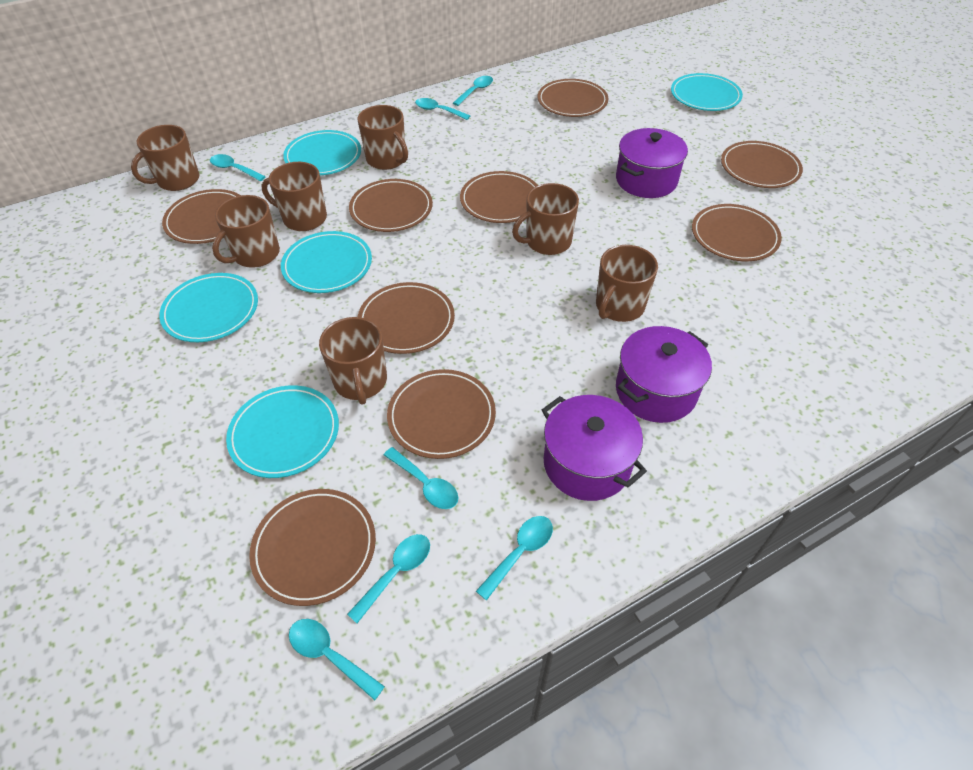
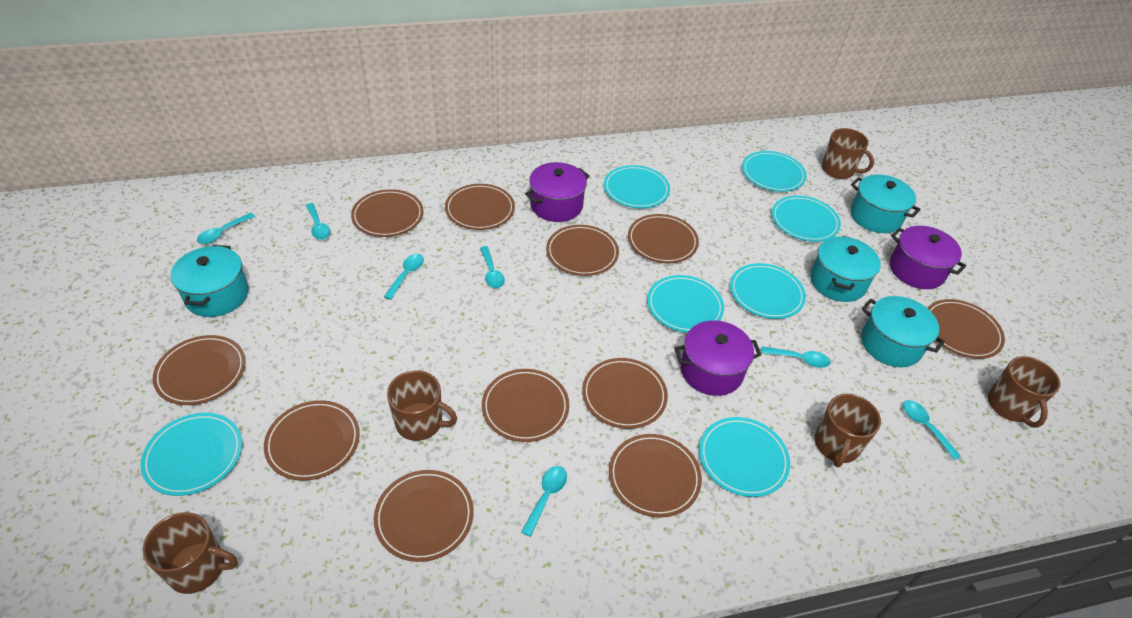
brown mug: [131,125,200,191] [212,195,280,268] [261,162,327,231] [319,317,387,405] [357,105,408,170] [512,183,579,255] [596,245,658,322] = 7 -> [142,512,238,594] [387,370,457,441] [815,394,881,467] [822,128,874,179] [988,356,1060,428] = 5
brown plate: [162,189,241,244] [249,489,376,606] [349,179,433,232] [358,282,455,354] [387,369,496,459] [460,171,538,223] [538,79,608,117] [692,204,782,261] [721,141,803,188] = 9 -> [153,335,246,405] [264,400,360,481] [351,189,424,237] [374,470,474,562] [445,184,515,230] [482,369,569,442] [546,225,619,276] [582,358,668,429] [609,434,702,518] [628,214,699,263] [928,299,1005,359] = 11
turquoise plate: [159,273,258,342] [226,385,339,478] [281,231,372,293] [283,130,361,175] [671,73,743,111] = 5 -> [141,413,242,496] [604,165,670,209] [647,275,724,333] [699,417,790,497] [730,263,806,319] [742,151,807,192] [772,195,841,242] = 7
turquoise pot: none = 0 -> [171,245,249,317] [810,236,881,302] [850,174,921,233] [861,296,945,367] = 4

